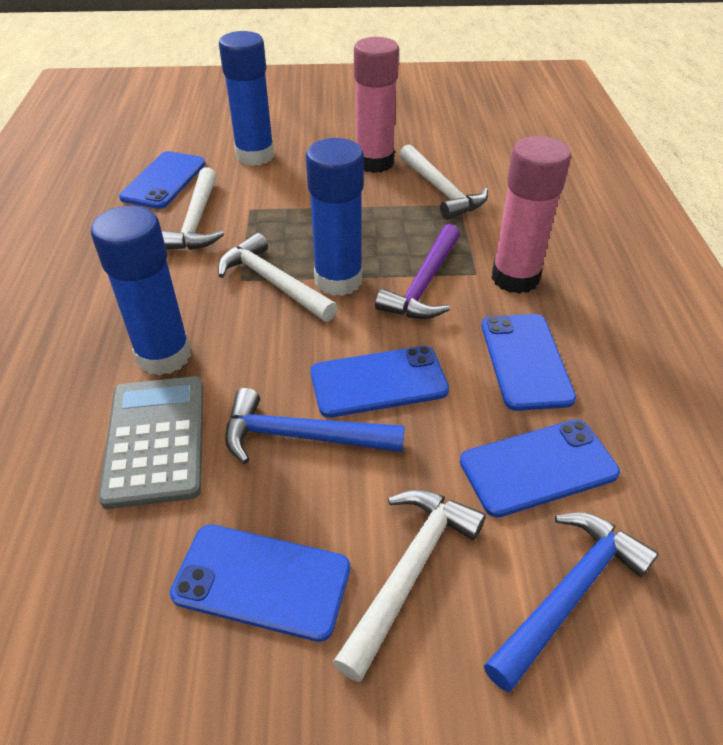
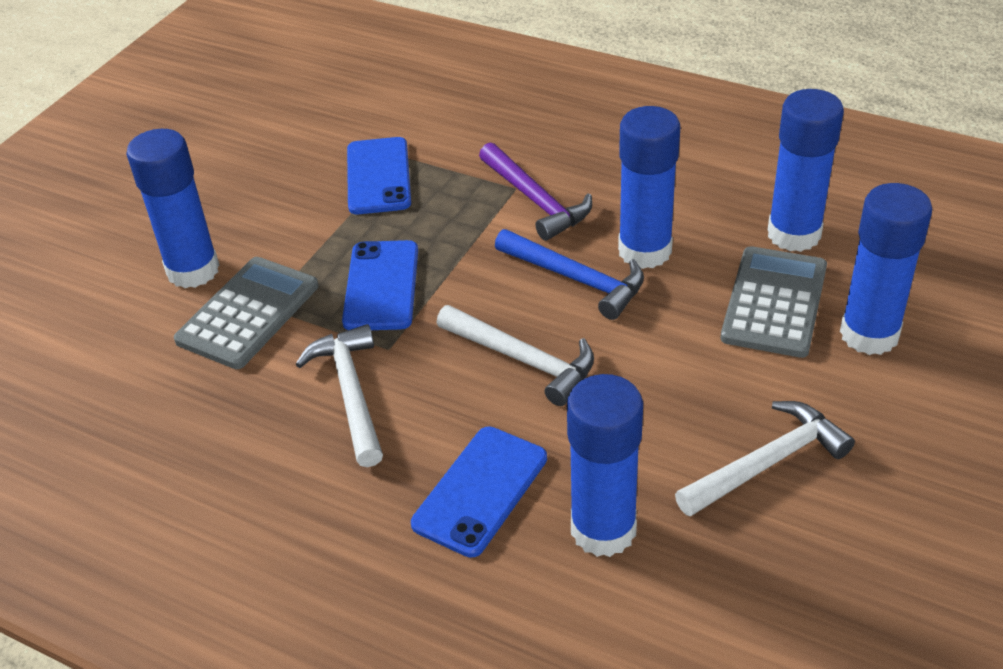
blue glue stick: [91,206,191,376] [219,31,274,166] [306,138,364,296] = 3 -> [126,129,219,288] [567,374,643,557] [618,106,680,269] [767,89,844,252] [840,183,932,355] = 5
blue hammer: [225,388,405,464] [484,512,659,692] = 2 -> [495,229,644,320] = 1
blue phone: [119,151,206,209] [170,524,350,642] [311,346,449,418] [460,419,620,517] [481,314,576,411] = 5 -> [342,240,418,330] [347,137,411,214] [411,426,547,558] = 3
grey calculator: [98,376,203,509] = 1 -> [174,257,318,369] [720,246,827,358] = 2
pink glue stick: [354,37,399,173] [491,136,571,294] = 2 -> none = 0
white hammer: [161,167,224,250] [218,233,338,322] [333,489,486,682] [399,144,488,220] = 4 -> [295,324,383,467] [437,305,594,406] [675,401,855,517] = 3

